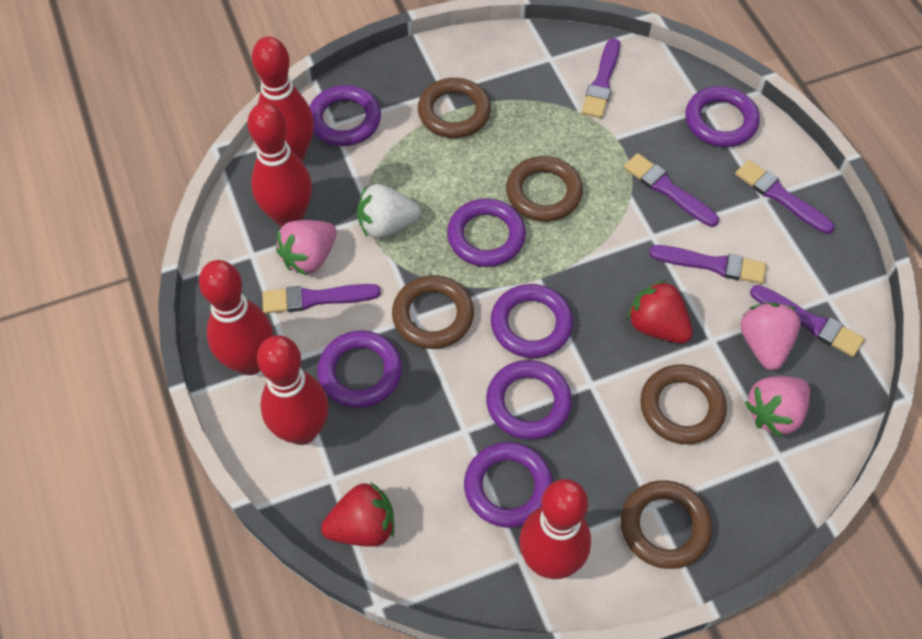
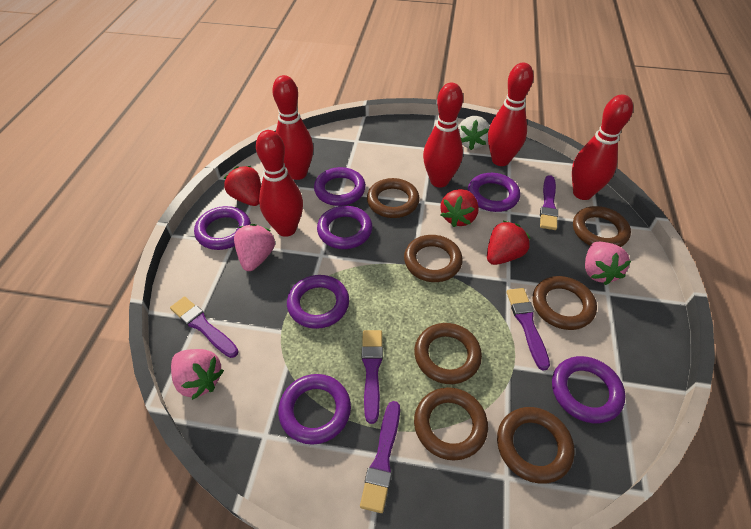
brown ring: [392,275,474,349] [418,78,491,138] [506,156,583,222] [621,480,712,569] [640,364,727,444] = 5 -> [367,178,420,218] [404,235,463,282] [414,323,482,384] [414,387,488,460] [497,407,575,483] [533,276,597,330] [573,206,631,247] = 7
purple brush: [262,284,381,313] [581,38,620,118] [624,153,719,227] [649,245,766,284] [735,160,834,234] [750,285,864,357] = 6 -> [170,296,239,358] [360,401,400,513] [362,330,383,424] [506,288,550,370] [540,175,558,230] = 5
red strawberry: [321,482,394,547] [627,280,693,343] = 2 -> [224,166,261,206] [441,189,479,227] [487,220,530,265] = 3

